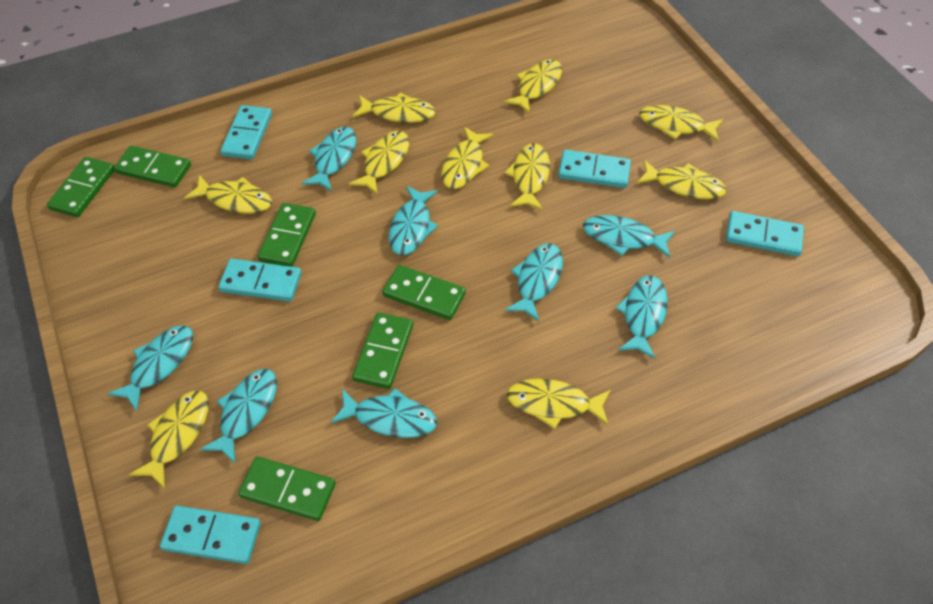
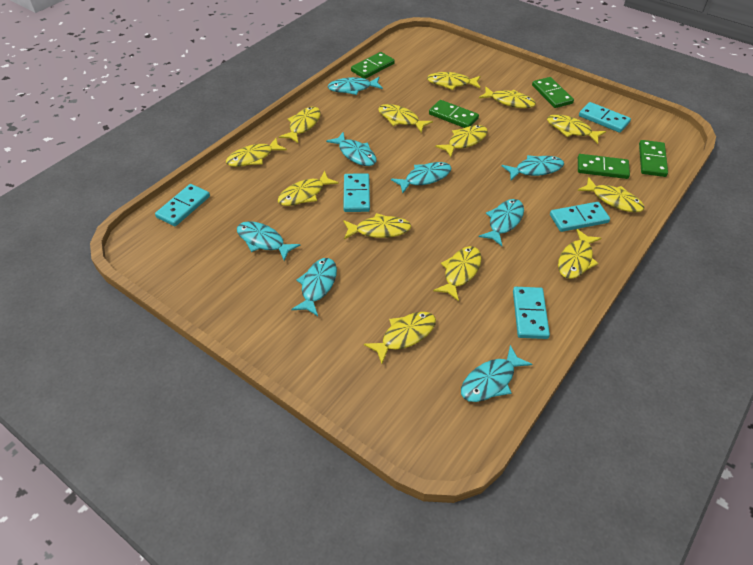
green domino: [47,157,115,217] [114,146,191,187] [238,456,336,521] [257,203,316,267] [352,313,413,389] [382,265,466,320] = 6 -> [351,52,395,79] [429,100,479,128] [532,77,574,108] [578,154,630,179] [639,140,668,177] = 5
yellow fish: [129,390,209,489] [184,175,272,214] [349,131,409,195] [353,92,436,123] [441,127,493,189] [504,59,562,114] [505,143,550,210] [507,379,611,429] [636,160,727,199] [639,105,723,142] = 10 -> [226,138,287,167] [277,171,339,206] [279,107,321,143] [343,213,411,239] [364,312,436,364] [378,104,433,133] [427,72,481,90] [433,246,482,301] [435,125,488,157] [479,86,536,108] [547,114,606,144] [558,229,601,279] [577,177,644,213] = 13

